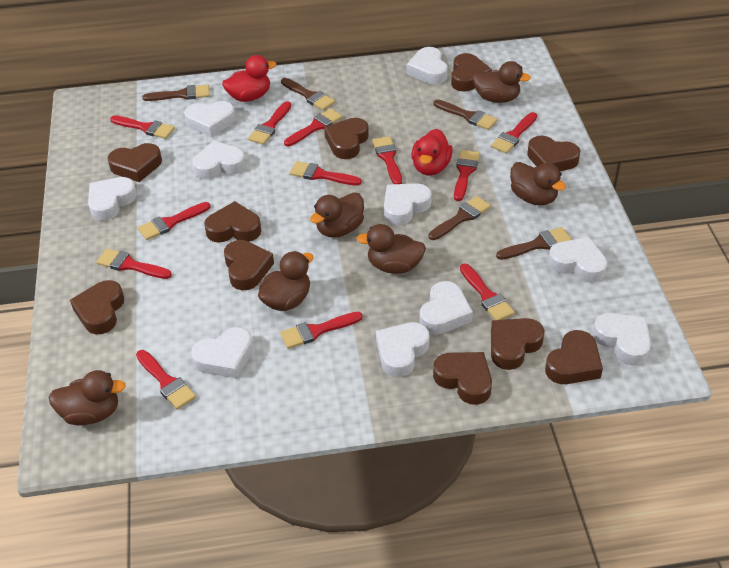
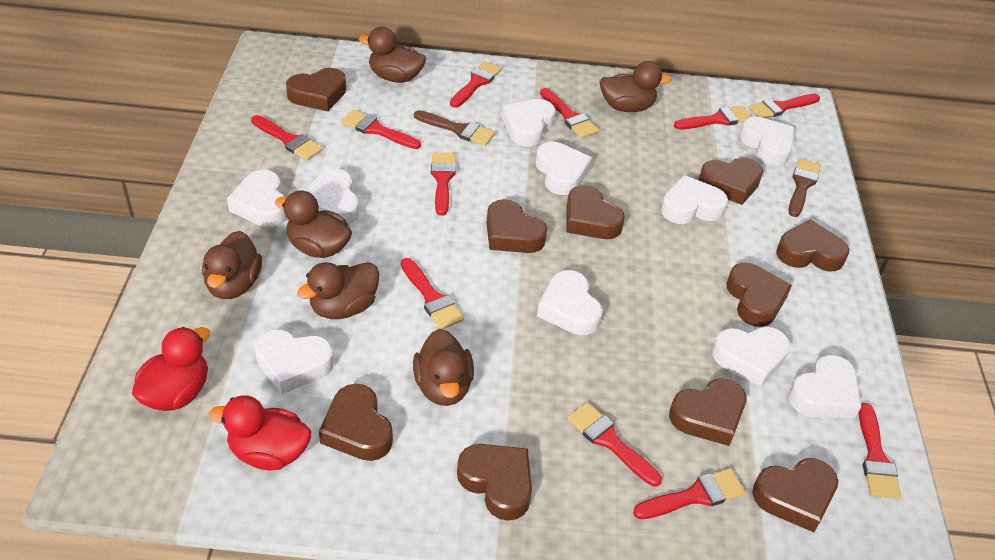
brown brush: [142,84,210,101] [281,78,335,110] [429,196,491,240] [434,100,498,130] [496,227,572,260] = 5 -> [414,110,495,146] [789,158,821,217] = 2
red brush: [96,248,172,279] [110,115,175,139] [136,350,196,410] [138,202,211,240] [248,101,291,145] [280,312,363,349] [284,108,342,146] [290,161,362,185] [372,136,402,184] [454,150,480,201] [460,263,515,320] [491,112,537,154] = 12 -> [251,115,323,161] [341,110,421,149] [401,258,464,329] [431,152,456,216] [450,61,502,108] [540,88,599,138] [567,402,662,487] [633,468,745,519] [674,106,751,130] [748,94,820,118] [859,403,901,499] = 11

